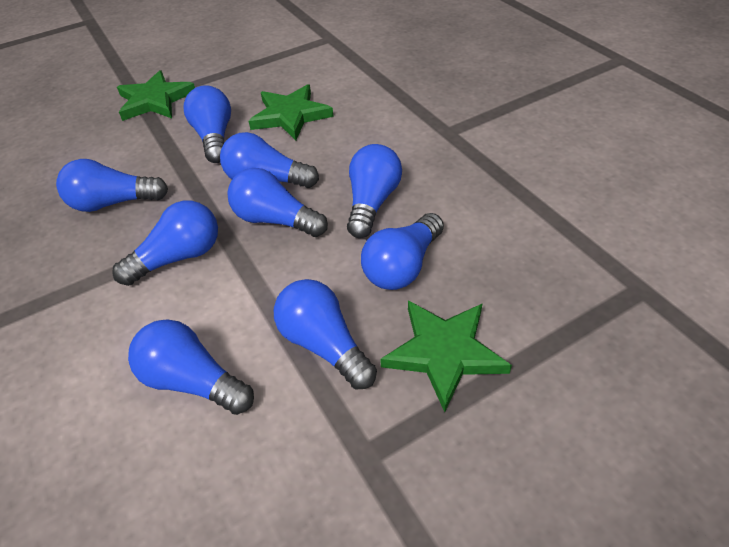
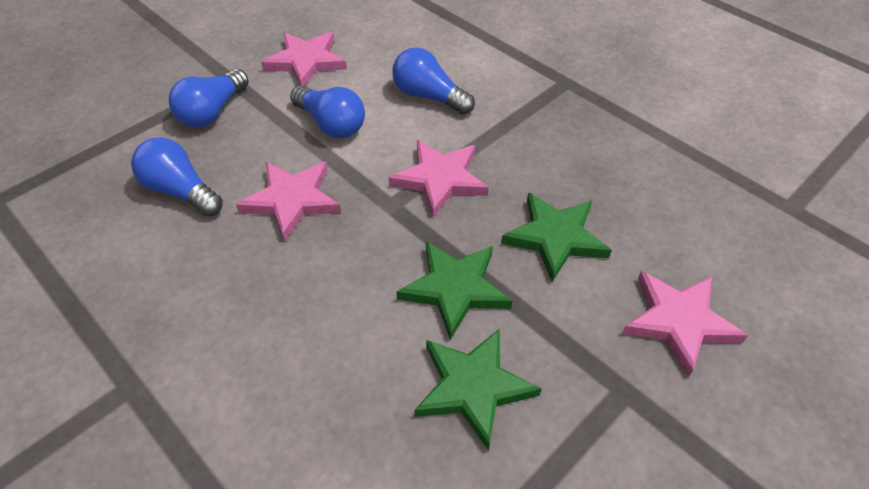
blue light bulb: [56,159,168,212] [112,201,218,286] [128,319,254,415] [183,85,231,163] [220,132,319,188] [227,168,328,237] [274,279,377,389] [347,144,402,238] [361,213,444,290] = 9 -> [131,137,223,217] [168,69,249,127] [290,86,365,138] [392,47,475,115] = 4
pink star: none = 0 -> [236,162,341,241] [261,32,347,86] [389,140,489,217] [622,271,748,377] = 4

